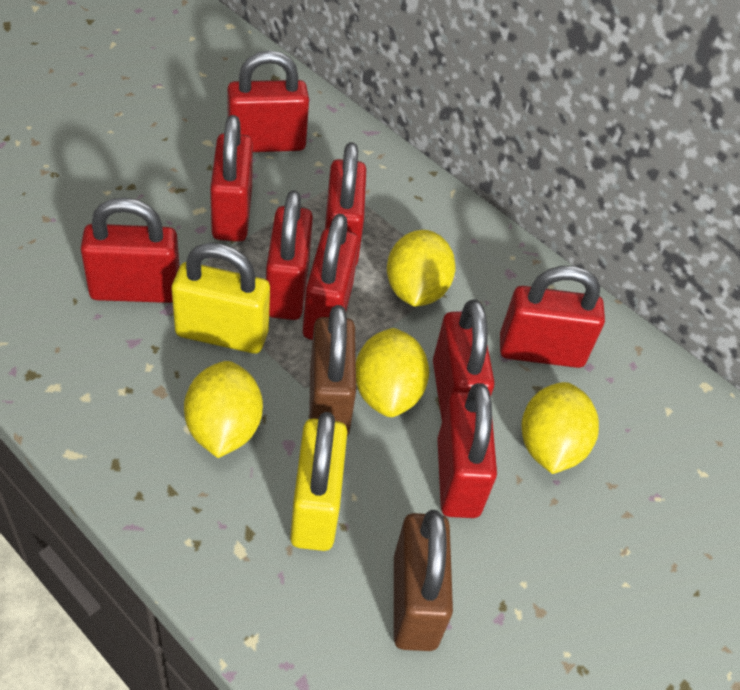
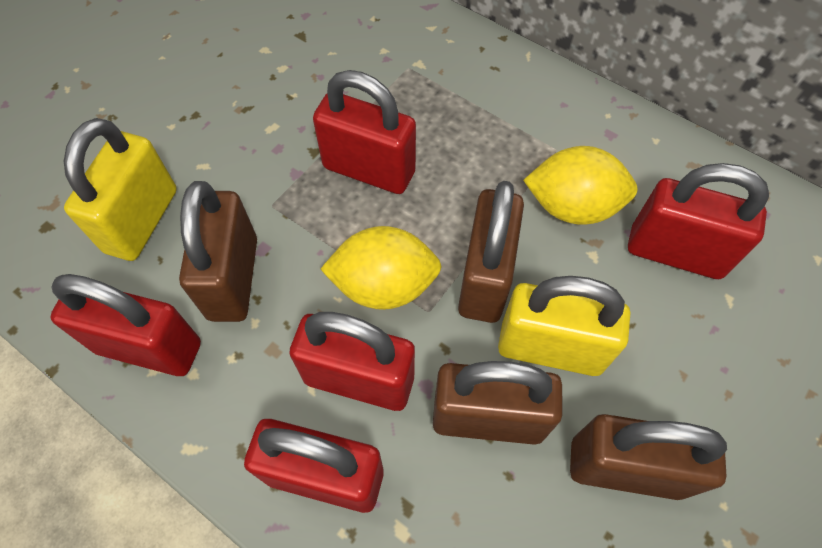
brown padlock: [309,305,356,436] [394,510,453,651] = 2 -> [179,181,257,322] [433,361,563,445] [458,181,524,323] [570,414,727,500] = 4
red padlock: [80,197,179,303] [210,115,253,242] [227,51,309,152] [266,190,313,320] [303,214,359,340] [325,142,366,265] [433,299,495,421] [437,383,497,518] [500,266,605,368] = 9 -> [50,274,201,376] [244,419,384,513] [289,312,415,411] [313,70,416,194] [628,163,769,279] = 5
yellow lemon: [184,361,263,458] [356,328,429,417] [387,230,456,307] [521,382,599,474] = 4 -> [320,226,442,310] [523,146,638,225] = 2

